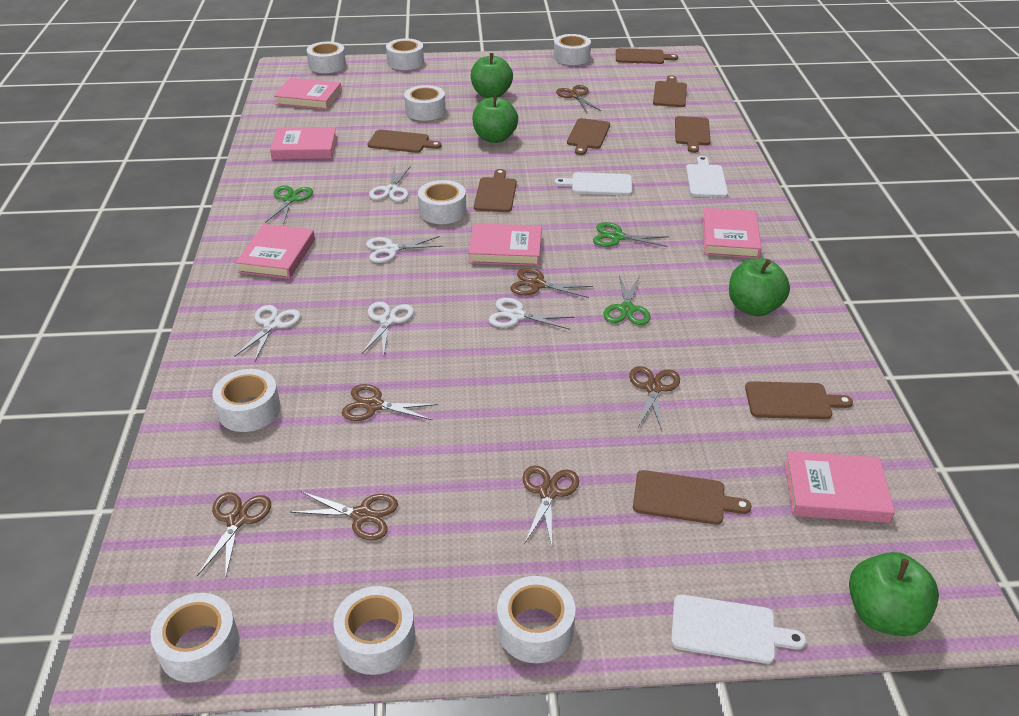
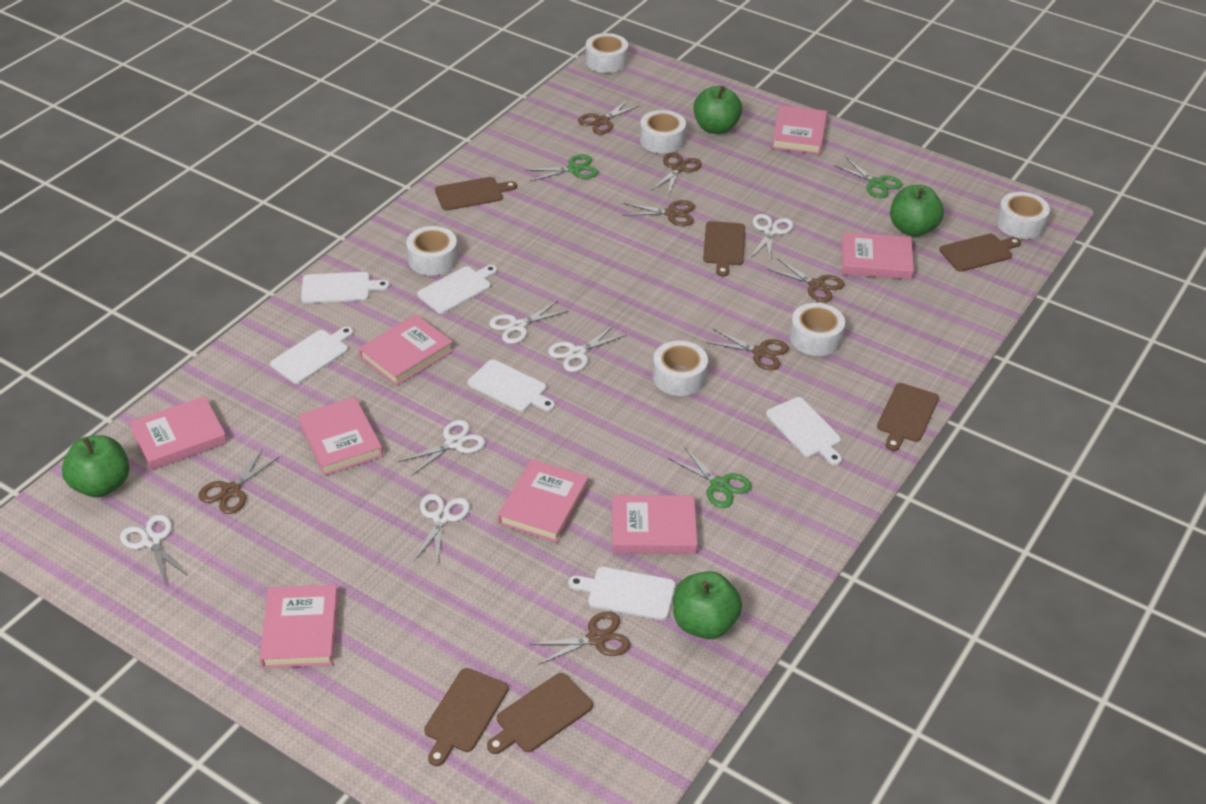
brown cutting board: [368,130,442,153] [474,169,517,212] [567,118,610,155] [616,48,678,64] [633,470,752,525] [653,75,687,107] [675,116,711,153] [745,381,853,419] = 8 -> [424,668,508,766] [435,177,517,211] [487,673,593,754] [703,221,745,277] [877,383,939,451] [939,234,1021,272] = 6
pink book: [235,224,315,279] [270,127,337,159] [274,78,342,110] [468,223,542,266] [702,208,762,258] [784,451,895,523] = 6 -> [129,396,227,470] [260,585,338,668] [298,397,383,476] [359,314,454,386] [498,459,589,543] [612,495,698,554] [772,105,827,155] [841,232,914,280] = 8
white cutting board: [554,172,632,195] [671,594,806,664] [686,156,728,197] = 3 -> [270,326,354,384] [301,272,390,303] [417,265,497,314] [467,359,555,412] [568,567,676,620] [766,397,842,465] = 6
white scissors: [234,305,301,361] [362,302,414,356] [366,236,443,263] [369,166,411,202] [489,298,575,330] = 5 -> [120,514,188,584] [399,420,486,475] [414,494,470,565] [489,301,569,344] [548,325,627,372] [751,214,794,261] = 6
white tape: [150,593,240,683] [212,369,281,432] [307,41,346,73] [333,586,416,675] [386,38,424,70] [404,85,446,121] [418,180,466,224] [497,576,576,663] [554,34,591,65] = 9 -> [406,226,458,276] [586,33,628,73] [640,110,686,154] [653,341,708,396] [790,303,845,356] [996,192,1050,239] = 6

